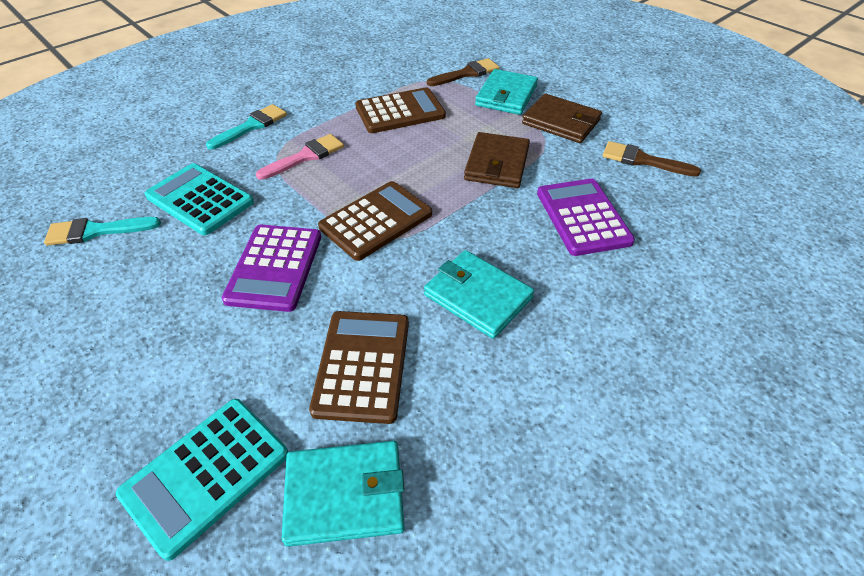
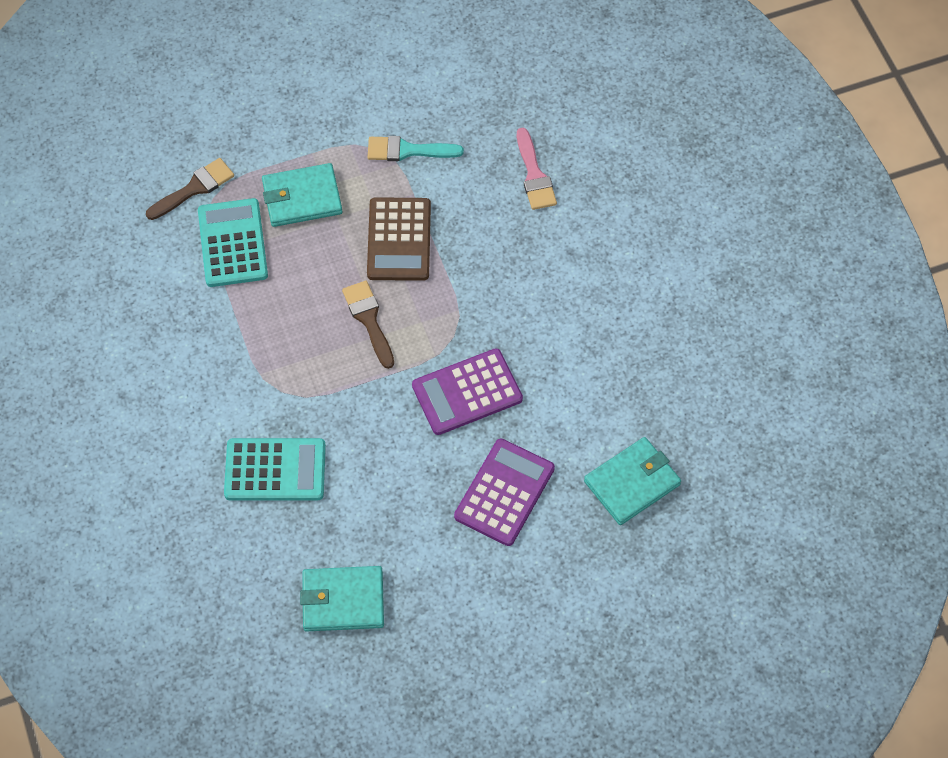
brown calculator: [309,311,409,424] [318,181,432,261] [355,87,446,133] = 3 -> [367,197,431,281] = 1
brown wallet: [464,132,530,188] [522,93,602,143] = 2 -> none = 0
turquoise brush: [44,217,161,246] [206,104,287,150] = 2 -> [368,136,464,161] = 1

